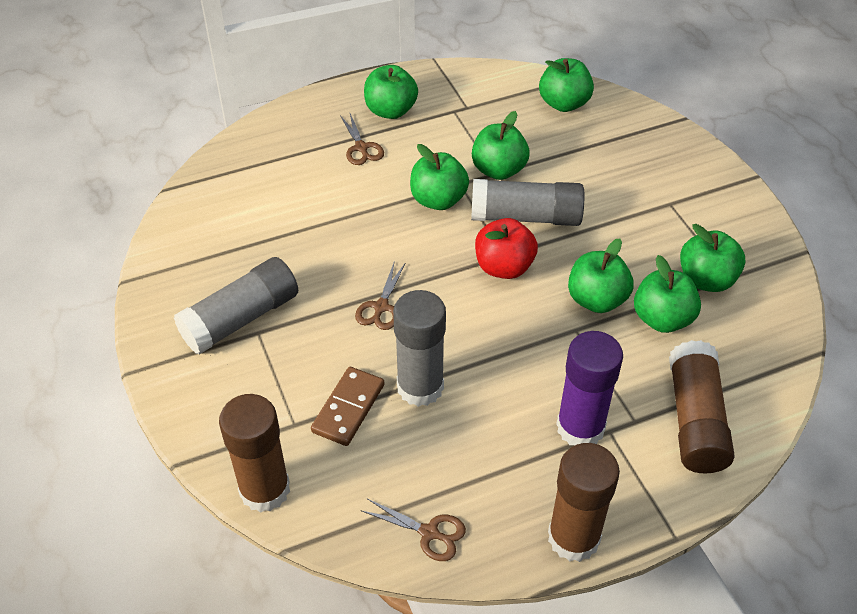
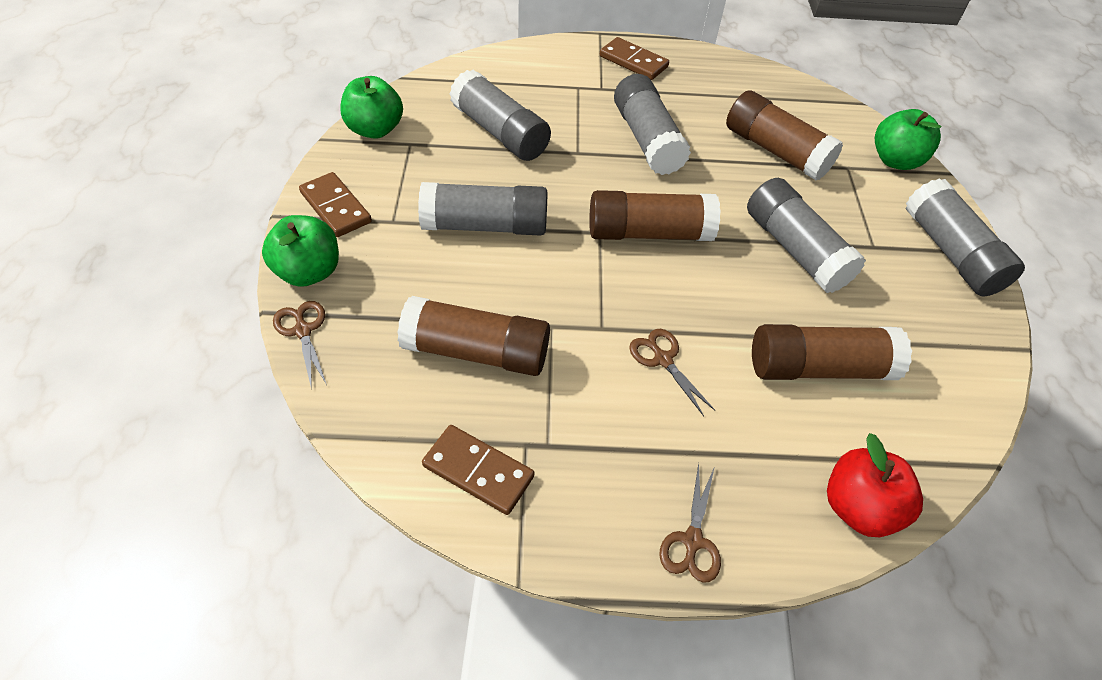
brown domino: [311,367,384,446] = 1 -> [299,172,372,237] [422,425,534,515] [600,37,669,80] = 3
brown glue stick: [219,394,290,513] [548,443,620,562] [669,340,735,473] = 3 -> [398,296,550,376] [589,190,721,241] [726,90,843,181] [752,324,912,380] = 4
green apple: [364,65,418,119] [410,144,469,210] [472,111,530,180] [539,58,594,112] [568,238,633,313] [634,255,701,333] [680,224,745,292] = 7 -> [262,215,339,287] [340,76,403,139] [875,109,941,170] = 3
grey glue stick: [174,257,298,354] [393,290,446,407] [471,179,584,226] = 3 -> [418,182,548,236] [450,70,551,161] [614,74,691,175] [747,178,866,293] [906,178,1025,297] = 5
purple glue stick: [556,331,623,445] = 1 -> none = 0

